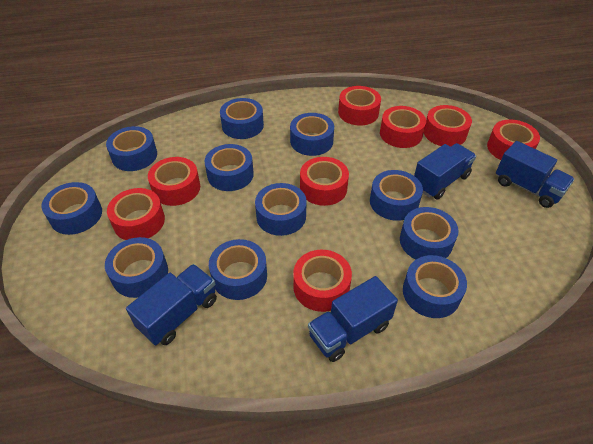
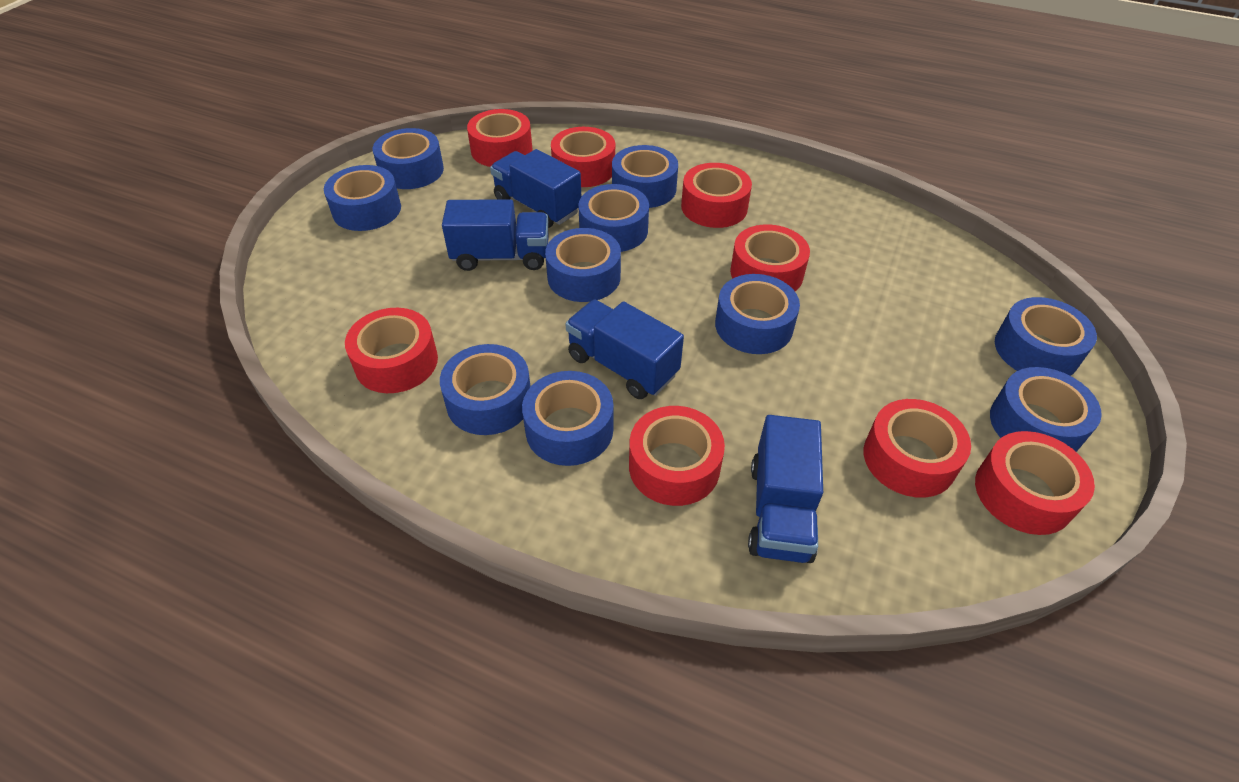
blue tape: [41,182,102,235] [105,237,168,298] [106,126,157,171] [204,144,254,191] [209,239,267,300] [220,98,264,139] [255,183,307,236] [290,113,334,156] [370,170,423,221] [400,207,459,260] [403,255,467,318] = 11 -> [324,165,401,231] [373,128,444,189] [440,344,531,435] [522,371,614,466] [545,228,621,302] [578,184,649,252] [612,145,678,208] [715,274,800,354] [990,367,1102,452] [995,297,1097,376] = 10

